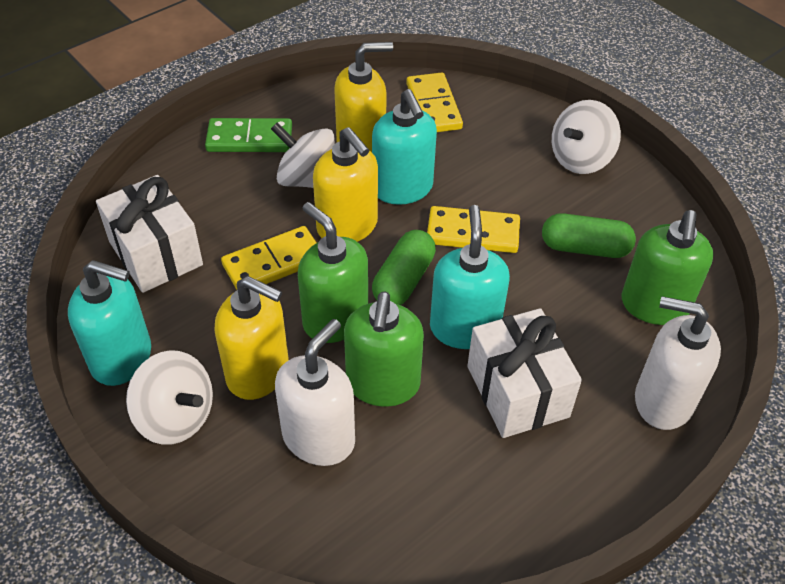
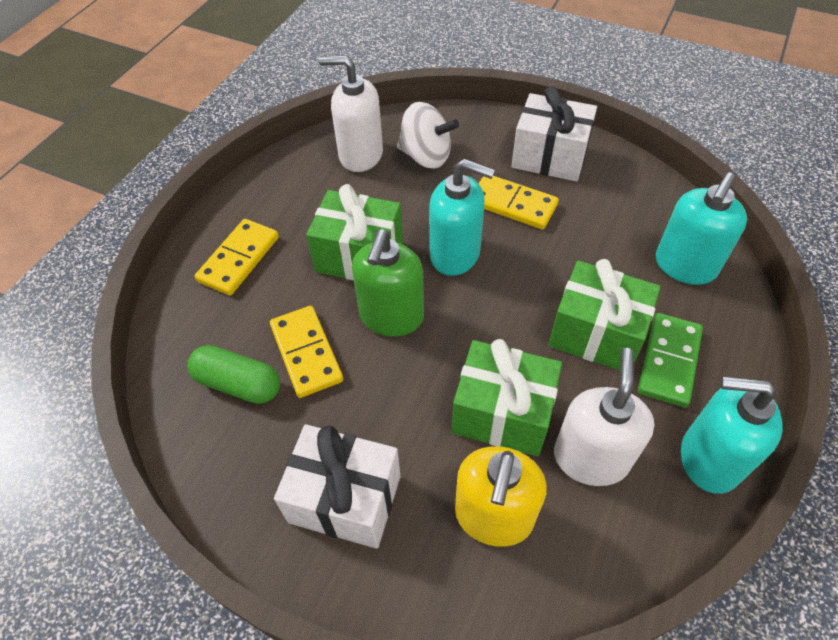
green capsule: [372,230,436,305] [542,213,636,258] = 2 -> [187,345,280,404] = 1
green gift: none = 0 -> [306,184,403,280] [452,339,562,456] [548,259,661,370] = 3
green soap dispenser: [298,202,368,343] [344,291,424,407] [621,210,713,325] = 3 -> [352,229,424,337] = 1
white spinning top: [126,350,213,445] [271,122,335,188] [552,100,621,174] = 3 -> [397,102,459,169] = 1
yellow soap dispenser: [214,276,289,400] [313,127,378,242] [335,42,393,152] = 3 -> [455,446,547,547] = 1

